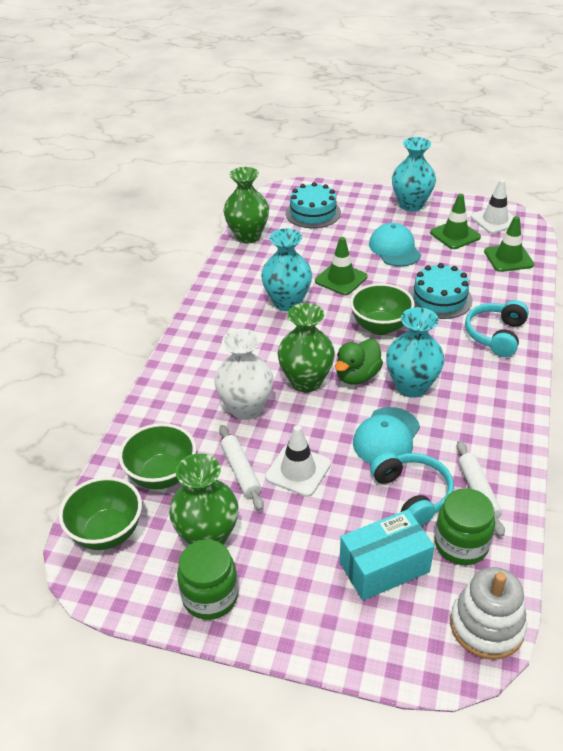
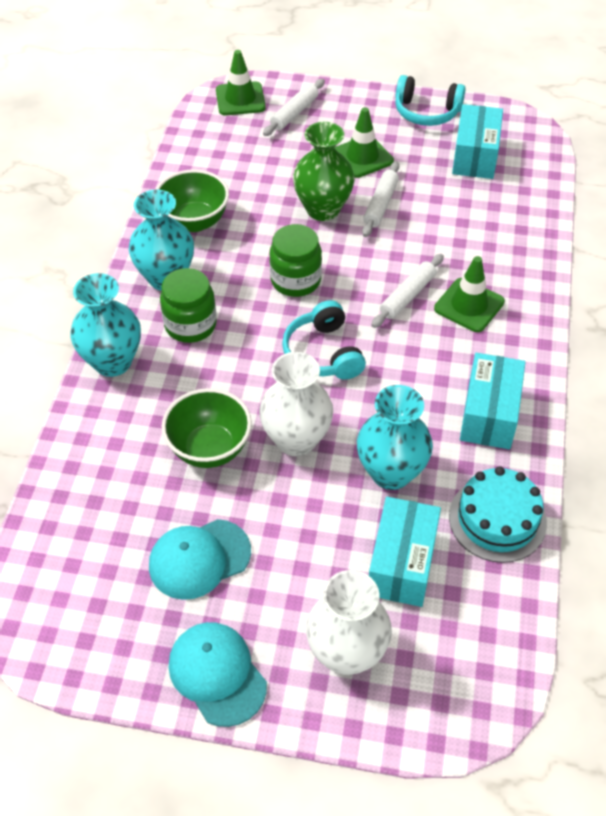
green bowl: [59,477,142,550] [119,423,196,490] [350,283,415,335] = 3 -> [155,170,229,232] [162,388,252,468] = 2
green duck: [335,339,383,385] = 1 -> none = 0
green vase: [169,453,238,545] [223,167,269,244] [277,303,335,392] = 3 -> [293,122,354,221] = 1
turquoise box: [340,509,434,601] = 1 -> [369,497,441,607] [452,104,503,179] [460,353,526,449] = 3
turquoise cake: [286,182,341,228] [408,263,473,319] = 2 -> [449,466,547,563] = 1
white rolling pin: [219,425,264,510] [457,441,505,537] = 2 -> [263,79,325,136] [362,161,399,237] [371,254,444,328] = 3
white stacking toy: [450,567,527,660] = 1 -> none = 0
white traffic cone: [265,425,331,497] [471,179,514,234] = 2 -> none = 0
white vase: [214,329,274,420] = 1 -> [259,352,333,456] [306,570,392,675] = 2

